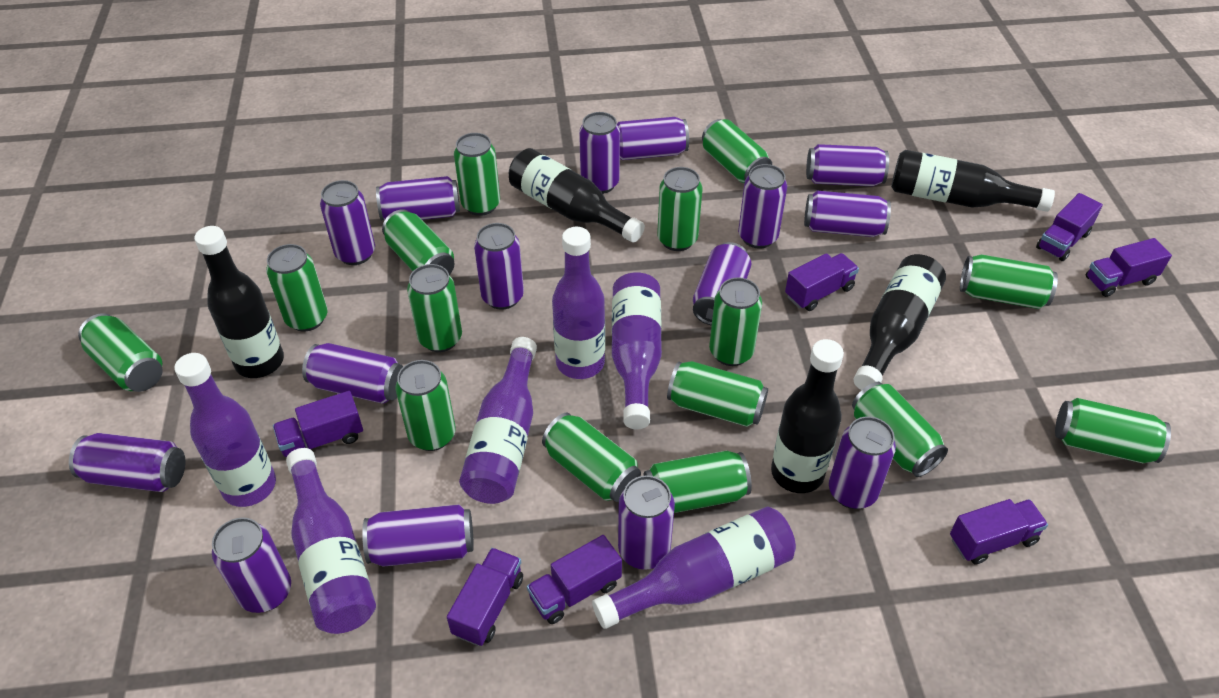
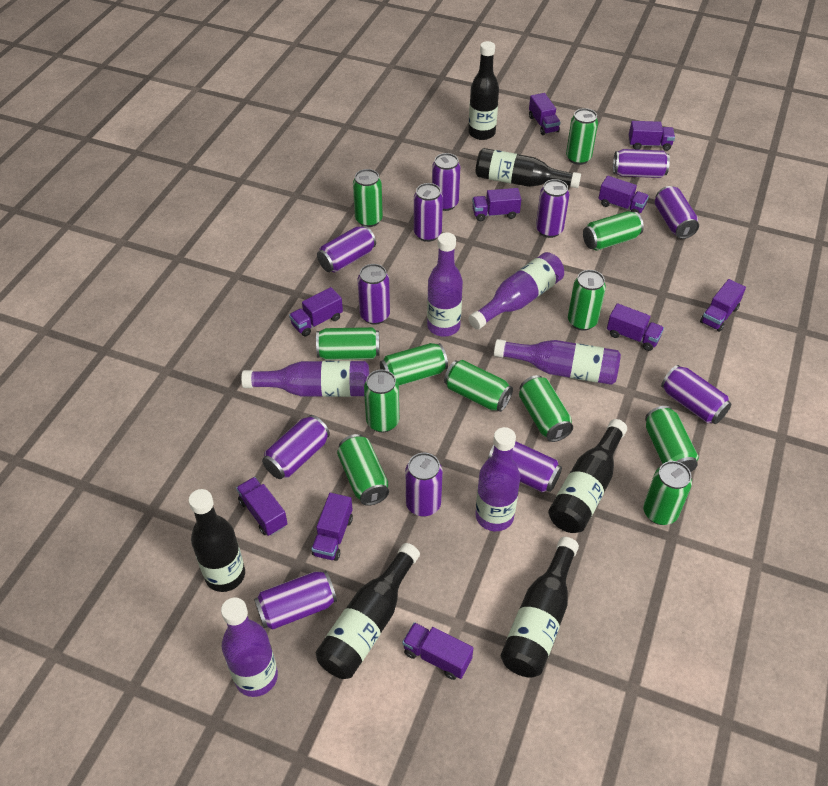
black bottle: [194,226,284,378] [509,148,645,243] [771,339,844,493] [854,254,946,390] [891,150,1055,212] = 5 -> [189,489,245,592] [315,543,420,679] [468,41,499,140] [476,148,581,188] [501,537,579,678] [548,419,627,533] = 6
green can: [78,313,163,392] [266,244,328,332] [382,209,455,275] [395,360,455,451] [407,264,462,352] [454,133,500,216] [542,413,641,502] [644,451,752,513] [657,167,703,251] [667,361,768,427] [702,119,772,183] [709,277,762,366] [852,382,948,477] [960,254,1058,309] [1055,398,1171,463] = 15 -> [316,327,380,360] [337,434,389,506] [353,169,383,227] [364,370,399,433] [380,343,448,386] [444,360,513,412] [519,375,573,442] [566,108,598,165] [568,270,606,331] [583,211,644,251] [643,461,692,525] [645,406,699,472] = 12
purple can: [69,433,185,492] [212,517,291,613] [302,343,403,404] [320,180,375,265] [362,504,474,567] [376,176,460,221] [474,223,524,310] [579,112,620,194] [617,117,689,160] [618,475,675,570] [693,242,751,326] [738,164,787,249] [804,191,891,237] [806,144,889,186] [829,416,896,509] = 15 -> [254,571,337,630] [262,415,330,479] [317,225,376,272] [358,264,390,325] [405,453,443,517] [414,183,443,242] [432,153,460,211] [488,441,562,492] [536,179,569,238] [613,149,670,178] [655,186,699,239] [661,365,731,424] = 12
purple truck: [273,391,363,457] [447,548,523,646] [527,535,622,624] [785,253,859,311] [950,499,1048,565] [1036,193,1103,261] [1086,238,1172,297] = 7 -> [236,477,288,536] [289,287,343,337] [311,493,353,561] [402,622,473,680] [472,188,521,221] [529,93,561,135] [598,176,649,214] [607,303,664,351] [629,121,675,151] [700,279,746,332] = 10

